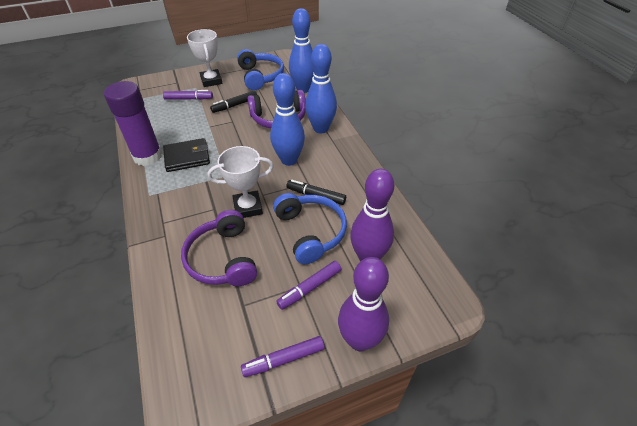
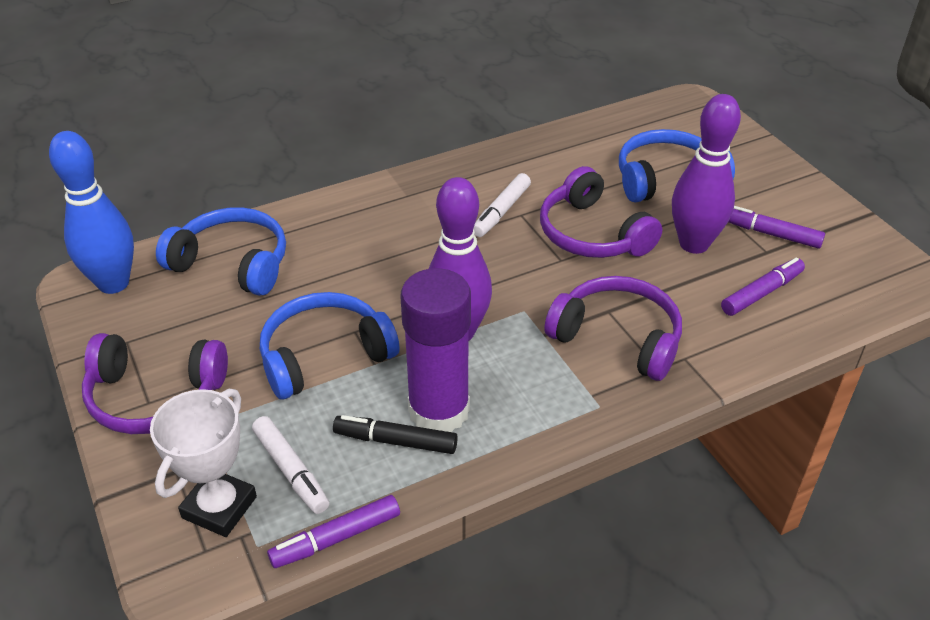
black marker: [210,90,257,113] [287,180,346,205] = 2 -> [333,415,458,454] = 1
black wallet: [163,138,210,172] = 1 -> none = 0
blue bowling pin: [270,73,305,166] [289,8,314,93] [305,44,337,133] = 3 -> [49,131,134,294] = 1
blue headphones: [237,49,284,90] [273,193,347,264] = 2 -> [156,207,286,296] [260,292,400,399] [619,129,735,202] = 3
purple headphones: [181,210,257,286] [247,90,306,128] = 2 -> [82,333,228,434] [540,166,662,258] [544,276,682,381] = 3
white marker: none = 0 -> [252,416,329,514] [474,173,531,237] = 2
white trophy: [187,29,222,87] [208,146,274,218] = 2 -> [150,389,257,537] = 1

